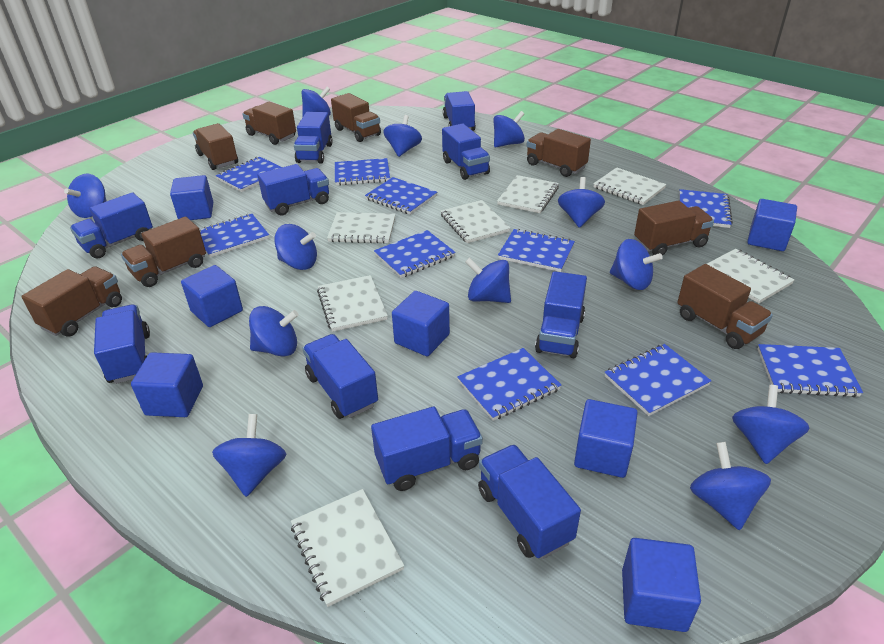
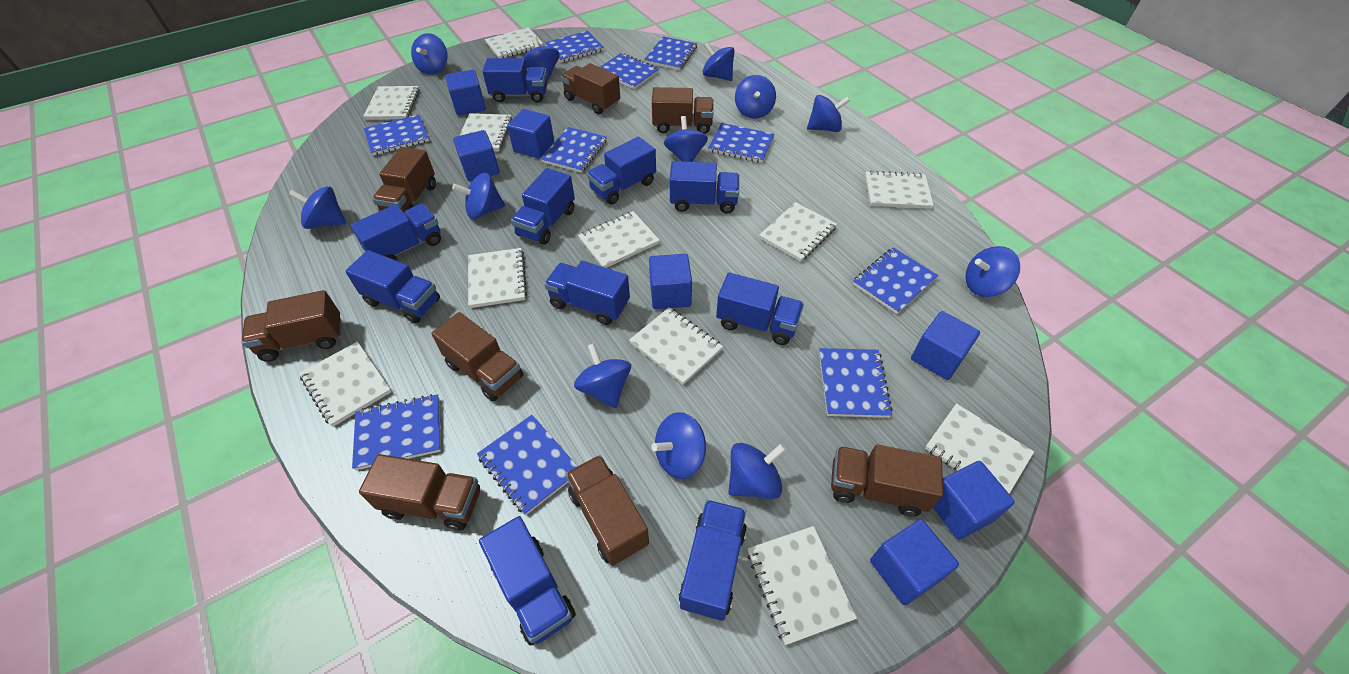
white notebook: [291,489,404,607] [317,275,388,332] [327,212,395,243] [441,200,510,243] [497,175,559,213] [593,168,666,205] [707,249,794,303] = 7 -> [299,342,391,427] [363,86,420,120] [459,113,512,151] [468,248,527,308] [485,27,543,58] [578,211,660,268] [629,307,723,385] [747,526,857,645] [759,202,837,262] [865,171,934,209] [925,404,1034,494] = 11

